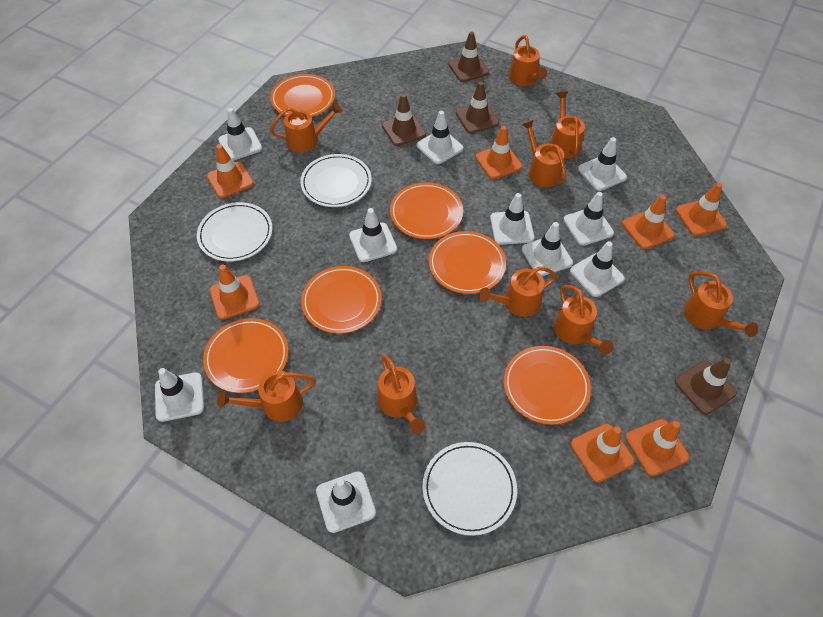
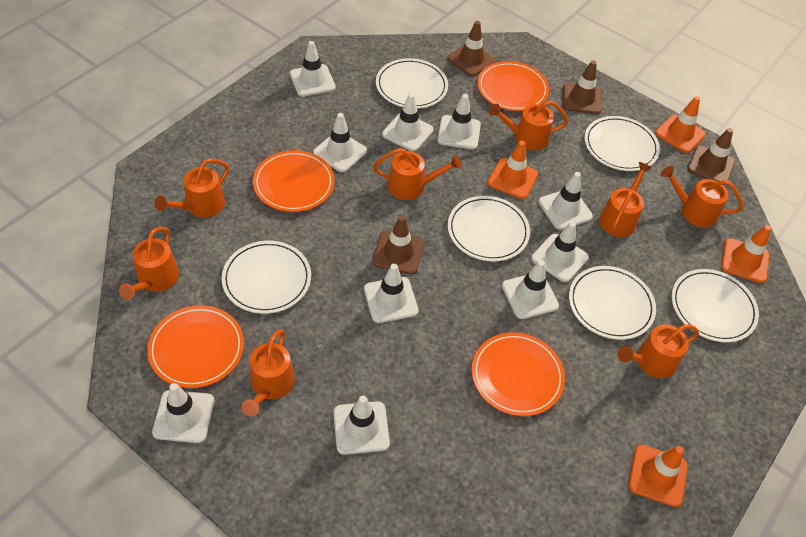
orange plate: [203,318,289,393] [270,74,335,117] [301,266,381,334] [390,182,463,239] [429,231,506,294] [504,346,591,425] = 6 -> [147,305,244,388] [253,150,335,212] [472,332,565,416] [477,61,549,111] = 4
orange traffic cone: [207,144,254,198] [210,265,260,320] [476,126,522,179] [571,424,634,482] [622,195,675,249] [626,419,689,476] [676,183,727,236] = 7 -> [488,141,538,199] [628,444,688,507] [655,96,706,153] [721,225,771,283] = 4
orange watering can: [217,371,315,422] [270,103,342,153] [377,355,426,434] [479,267,557,317] [509,35,547,86] [522,120,566,187] [550,92,585,159] [554,285,613,355] [684,272,758,337] = 9 -> [119,227,179,300] [155,158,229,217] [242,329,295,416] [373,148,462,200] [489,101,569,151] [599,162,652,237] [618,324,699,378] [661,166,743,228] = 8
white plate: [197,202,273,262] [300,154,372,207] [422,442,517,536] = 3 -> [222,241,311,314] [376,58,448,109] [448,196,530,262] [569,266,656,340] [585,116,660,171] [671,269,759,342] = 6

